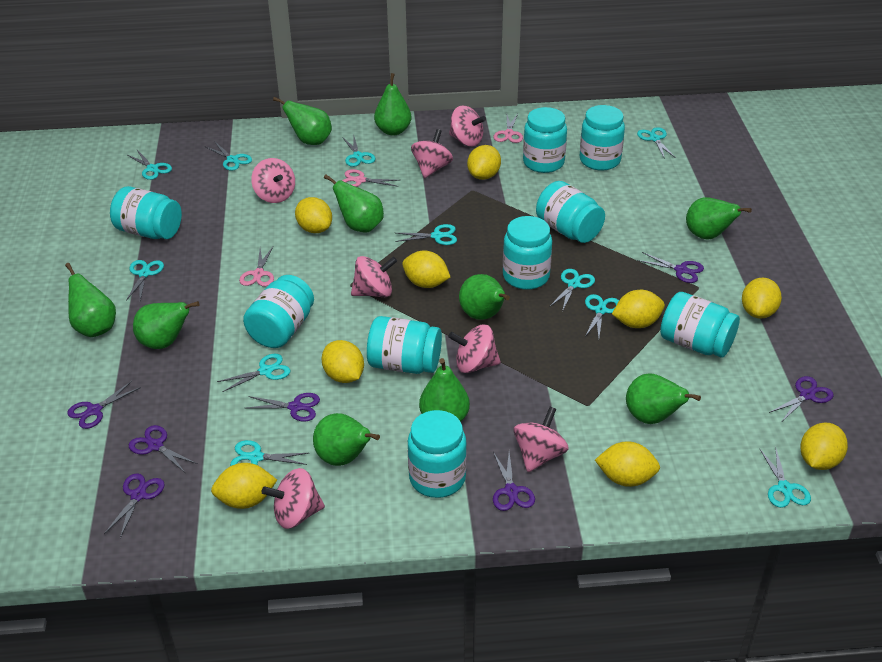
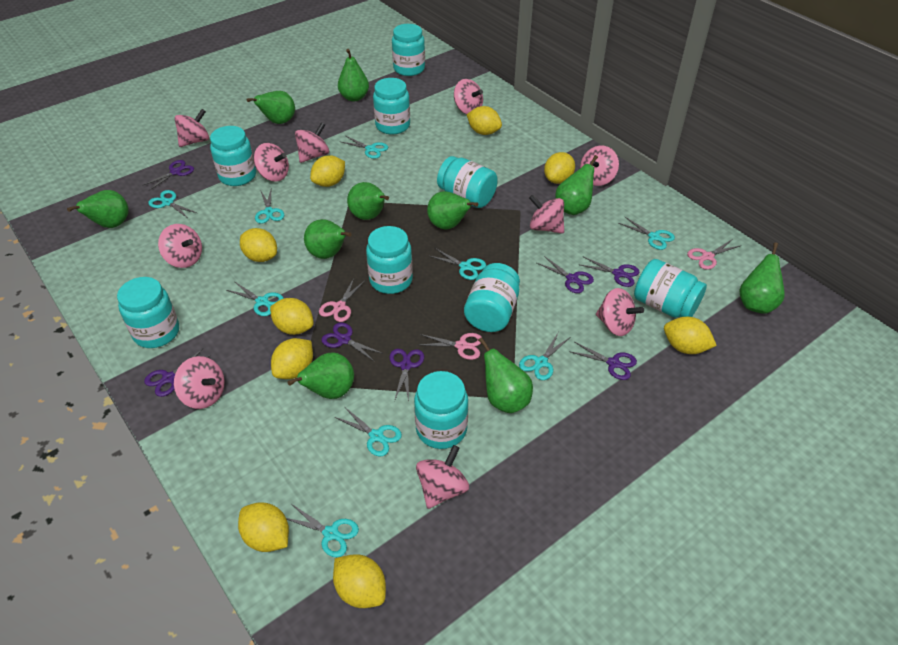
pink spinning top: [251,158,295,203] [261,468,325,529] [351,256,397,297] [411,129,453,178] [448,325,501,373] [449,106,486,146] [513,407,569,472] = 7 -> [158,224,202,268] [174,356,225,409] [175,109,209,147] [254,143,289,181] [295,122,329,163] [416,445,469,509] [454,79,483,114] [529,195,564,234] [580,146,619,186] [596,288,644,336] = 10
turquoise scissors: [126,260,164,301] [127,150,172,180] [206,141,252,171] [217,354,290,392] [230,440,309,466] [342,137,375,167] [395,224,457,245] [549,269,595,312] [585,294,619,338] [637,127,676,159] [759,446,811,508] = 11 -> [148,190,197,218] [227,282,284,316] [255,190,284,224] [286,504,359,557] [335,408,402,456] [341,136,388,159] [430,248,486,280] [519,333,569,380] [618,217,675,250] = 9

